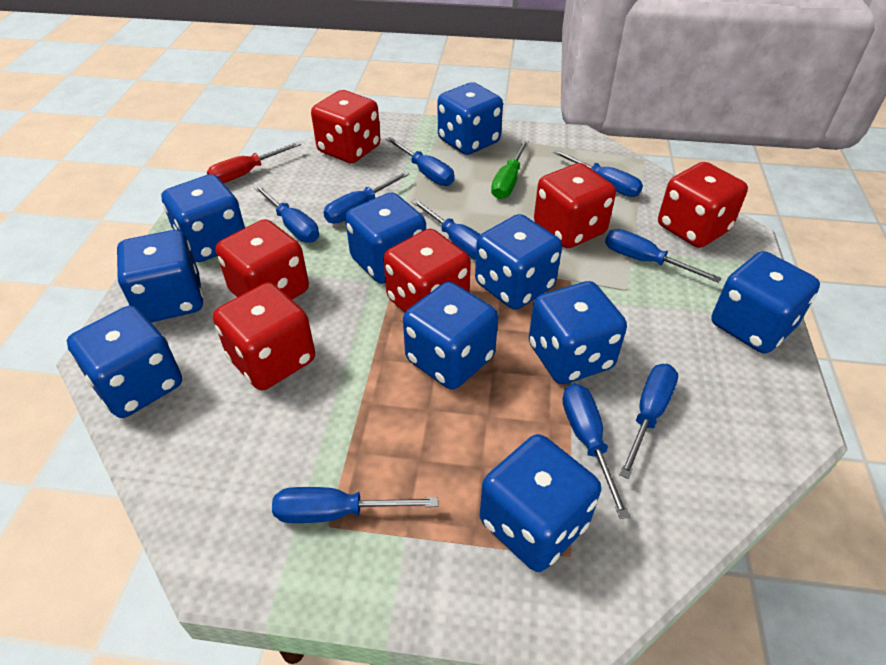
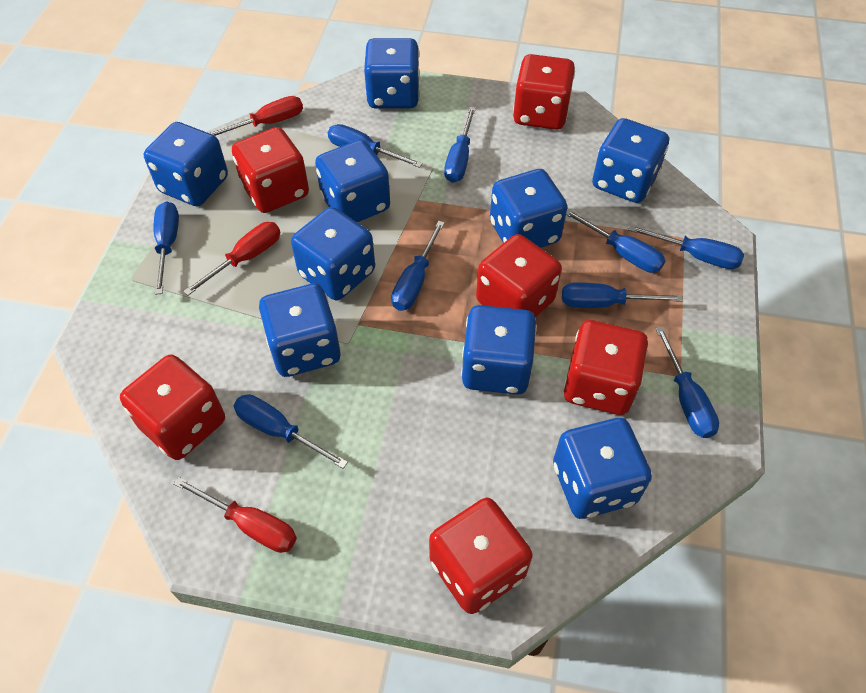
blue dice: [67,306,182,418] [117,230,203,322] [161,174,245,262] [345,192,426,284] [403,282,498,390] [438,82,503,155] [475,214,562,310] [480,434,601,572] [529,281,627,384] [711,251,820,353] = 10 -> [144,122,228,206] [259,283,341,377] [291,207,375,300] [315,140,390,222] [364,38,420,108] [461,305,537,395] [490,169,567,248] [553,418,652,519] [592,118,669,203] = 9
green screwdriver: [491,140,529,199] = 1 -> none = 0
red screwdriver: [207,142,301,183] = 1 -> [173,477,297,553] [183,222,280,296] [210,96,303,136] = 3

